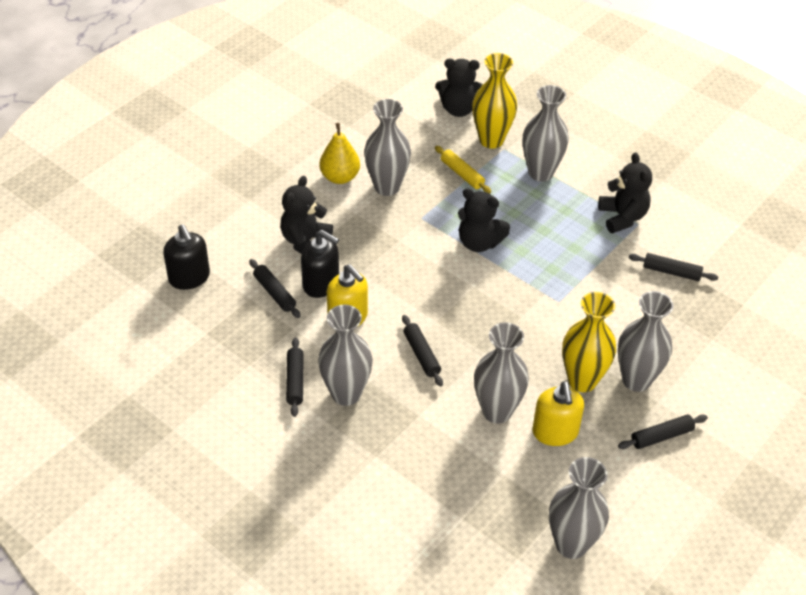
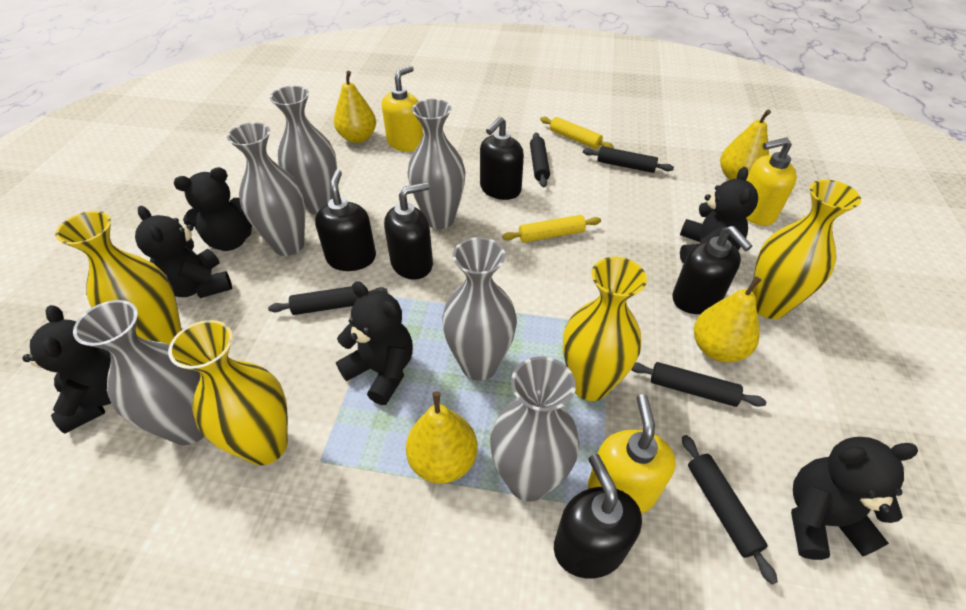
black soap dispenser: [163,224,210,290] [301,230,339,298] = 2 -> [315,169,376,271] [384,182,433,280] [480,117,524,200] [554,454,642,579] [673,226,752,314] = 5
black teddy bear: [280,176,333,254] [435,59,483,117] [458,188,510,252] [598,152,652,233] = 4 -> [22,305,111,434] [135,206,232,298] [174,167,252,251] [336,281,413,405] [680,167,758,263] [791,437,918,560] = 6
yellow pear: [319,123,360,184] = 1 -> [334,71,376,143] [406,391,477,484] [694,276,761,362] [720,109,771,180] = 4
yellow rolling pin: [435,146,491,193] = 1 -> [502,215,601,243] [540,117,614,149] = 2
yellow soap dispenser: [327,264,368,326] [533,381,584,446] = 2 -> [382,66,423,152] [588,394,676,514] [746,137,797,226] = 3
yellow vase: [472,53,517,149] [562,292,616,392] = 2 -> [55,211,182,344] [168,320,288,465] [563,257,647,401] [752,180,861,319] = 4

